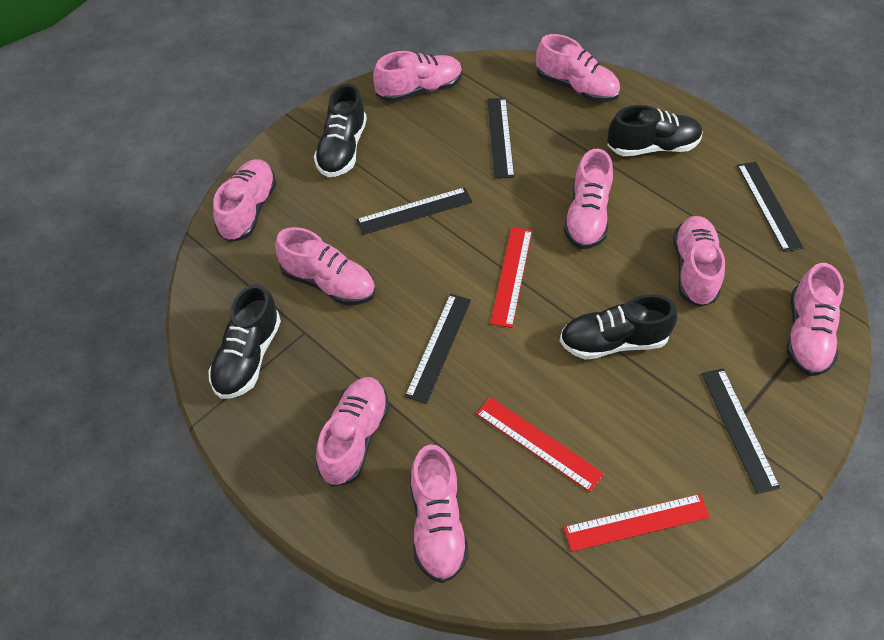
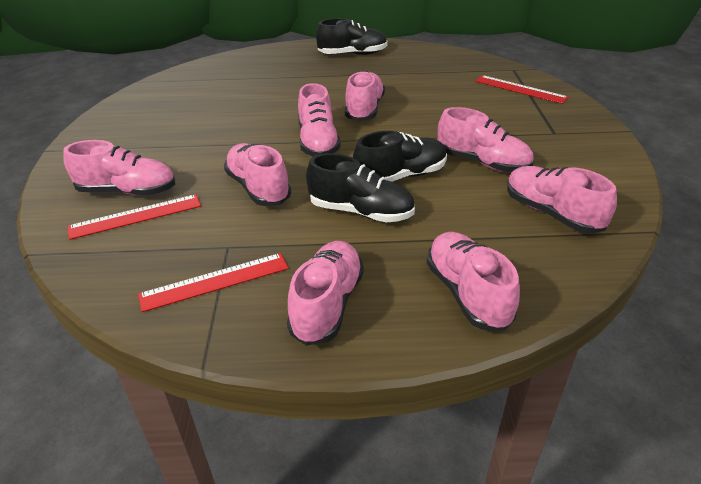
black ruler: [356,187,472,235] [405,294,471,404] [487,98,514,178] [702,368,780,494] [737,162,804,252] = 5 -> none = 0
black shoe: [208,284,281,399] [314,84,367,177] [560,294,677,360] [607,105,703,156] = 4 -> [306,153,415,222] [316,18,388,55] [353,131,447,182] = 3
pink shoe: [213,159,276,242] [275,227,375,305] [316,377,389,486] [373,51,462,102] [410,444,469,583] [536,34,620,102] [563,149,613,249] [673,216,725,307] [787,263,844,376] = 9 -> [63,140,175,196] [224,143,291,206] [287,241,364,346] [298,83,341,156] [345,71,385,121] [427,232,520,331] [438,107,534,172] [507,166,617,234] = 8

